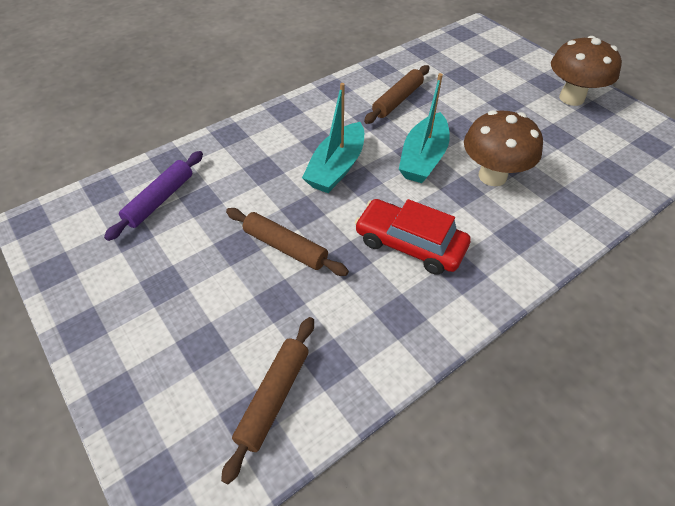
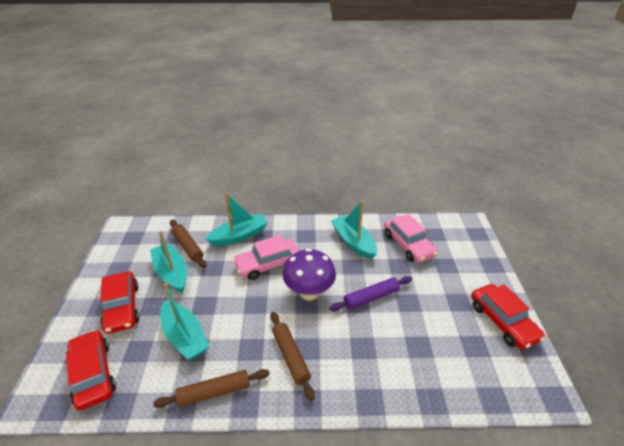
brown mushroom: [464,110,543,186] [551,36,622,106] = 2 -> none = 0
pink car: none = 0 -> [233,235,299,280] [384,214,438,263] = 2
purple mushroom: none = 0 -> [283,248,336,301] = 1
red car: [355,199,471,275] = 1 -> [66,330,116,411] [100,271,139,334] [471,284,545,350] = 3
turquoise boat: [302,83,364,193] [399,73,450,183] = 2 -> [150,231,187,293] [160,283,209,360] [206,193,268,246] [331,200,377,259] = 4

